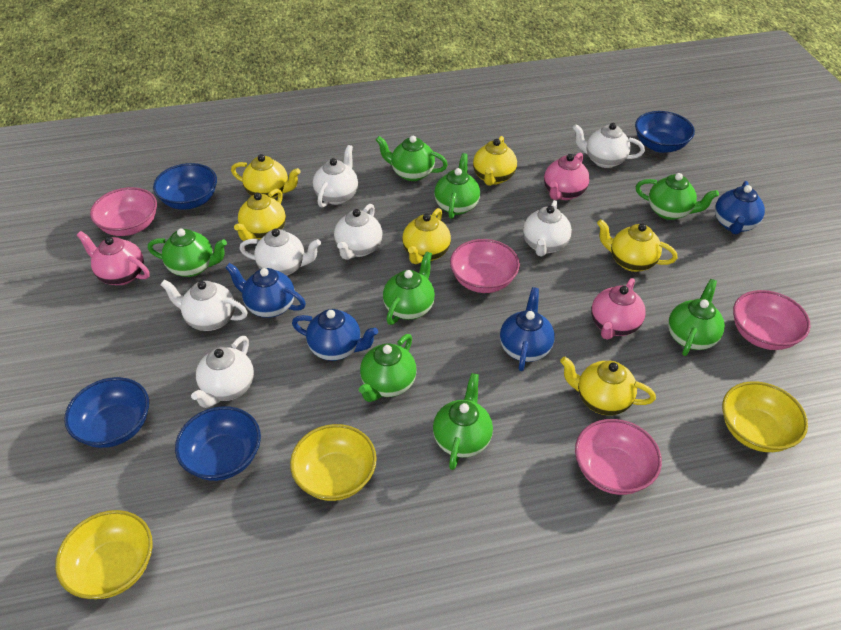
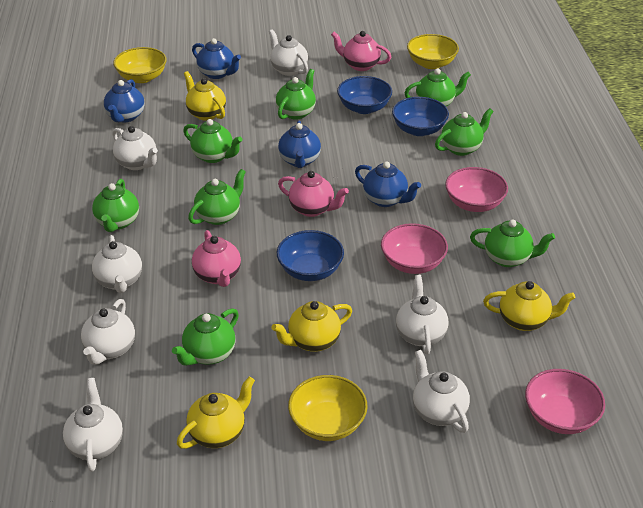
blue bowl: [64,377,149,448] [153,163,217,210] [175,406,261,481] [635,111,695,153] = 4 -> [277,230,344,281] [337,76,392,114] [392,97,449,136] = 3
pink bowl: [90,187,157,236] [450,239,520,293] [575,419,662,495] [733,290,811,350] = 4 -> [381,223,448,274] [445,167,508,212] [525,369,605,434] = 3
yellow teapot: [231,154,301,199] [234,188,286,241] [402,208,451,264] [473,136,517,186] [560,357,656,415] [597,219,678,272] = 6 -> [177,376,255,449] [184,71,226,121] [272,301,352,352] [483,281,576,331] = 4

